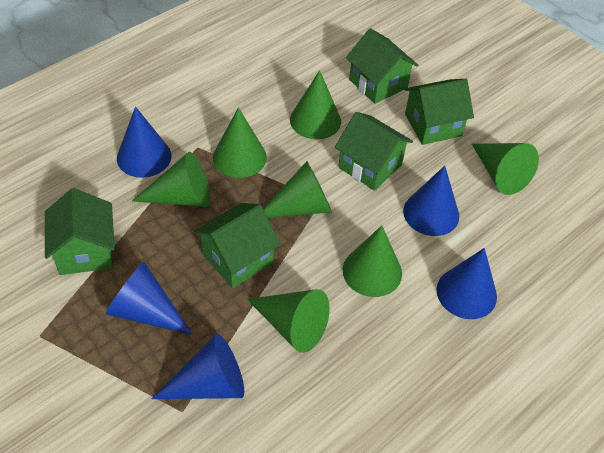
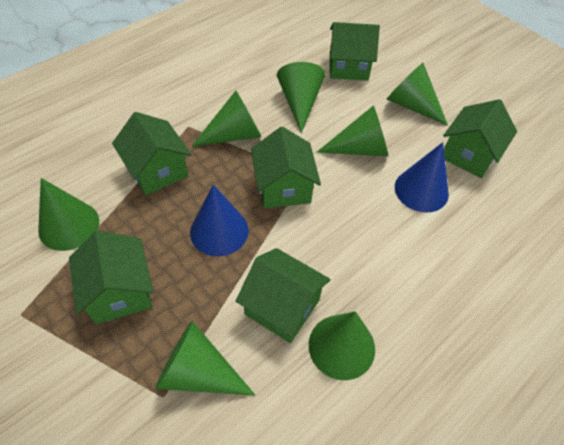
blue cone: [105,262,193,335] [117,107,172,178] [152,334,244,399] [403,166,459,236] [436,248,497,319] = 5 -> [190,184,249,256] [395,142,449,213] = 2
green house: [45,188,115,275] [194,203,281,288] [335,112,413,191] [346,28,418,104] [404,79,474,145] = 5 -> [69,230,153,324] [112,112,192,195] [236,248,330,343] [251,127,321,208] [330,22,380,81] [443,99,517,178] = 6

